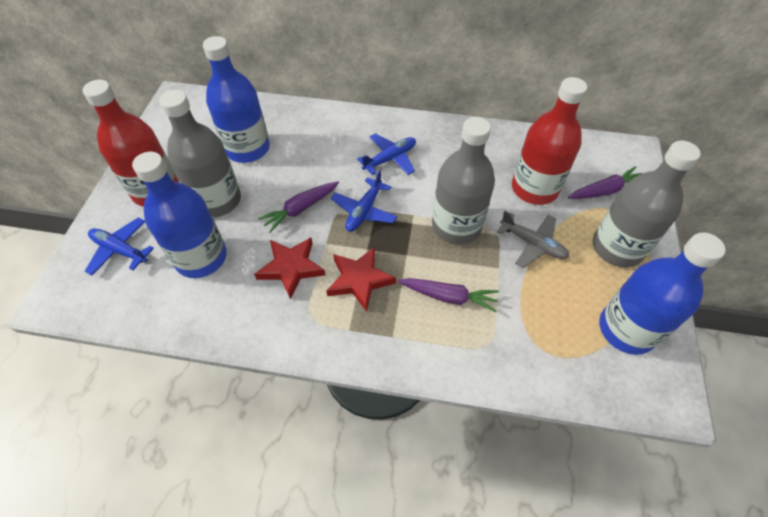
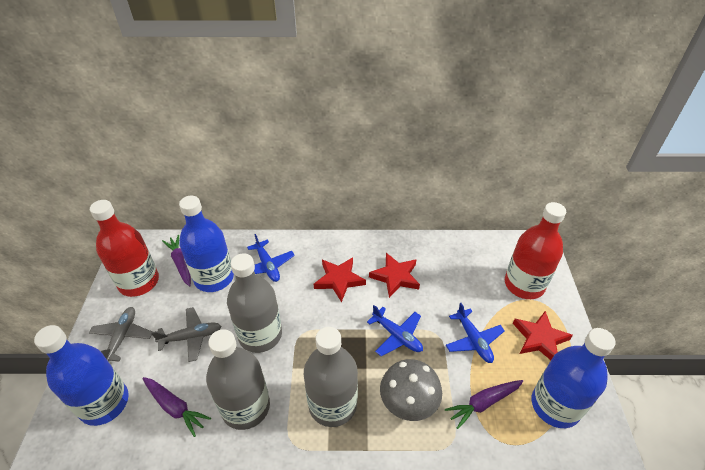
grey mushroom: none = 0 -> [380,359,442,421] = 1
grey plane: [497,211,569,268] = 1 -> [89,307,152,362] [151,307,221,362] = 2
red star: [254,237,325,299] [326,247,396,312] = 2 -> [314,257,366,302] [369,253,420,298] [513,311,573,360] = 3

